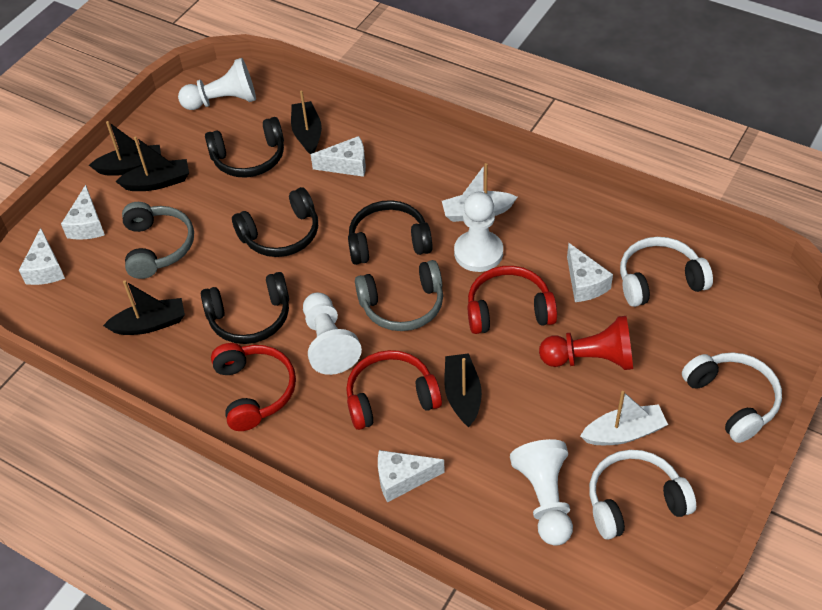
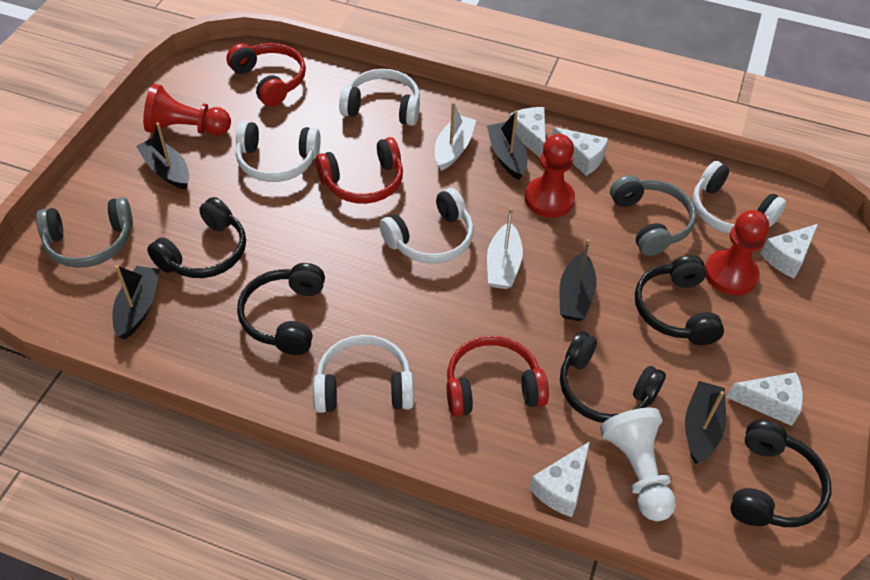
black headphones: [201,272,289,344] [205,117,284,177] [232,187,318,257] [348,200,433,265] = 4 -> [147,197,246,278] [237,263,325,355] [560,331,666,423] [635,255,724,345] [730,420,831,527] = 5
red pawn: [539,316,633,370] = 1 -> [143,84,231,136] [525,134,575,218] [705,210,769,295] = 3
white headphones: [589,450,696,540] [620,237,713,307] [682,352,782,443] = 3 -> [236,121,321,182] [313,335,414,413] [339,69,420,126] [379,188,474,264] [693,161,786,234] = 5
white pawn: [178,58,256,110] [303,293,362,375] [454,192,503,272] [510,439,573,546] = 4 -> [600,408,676,521] = 1

